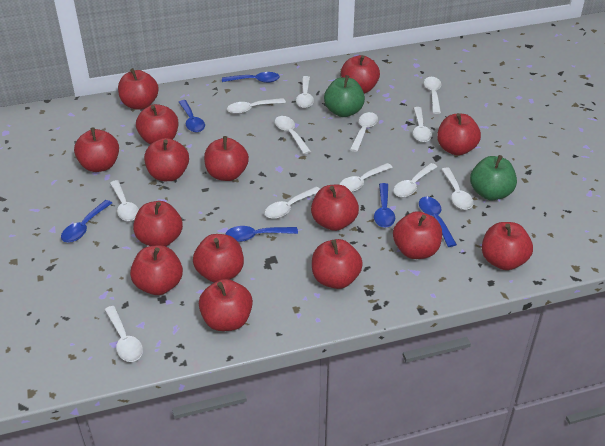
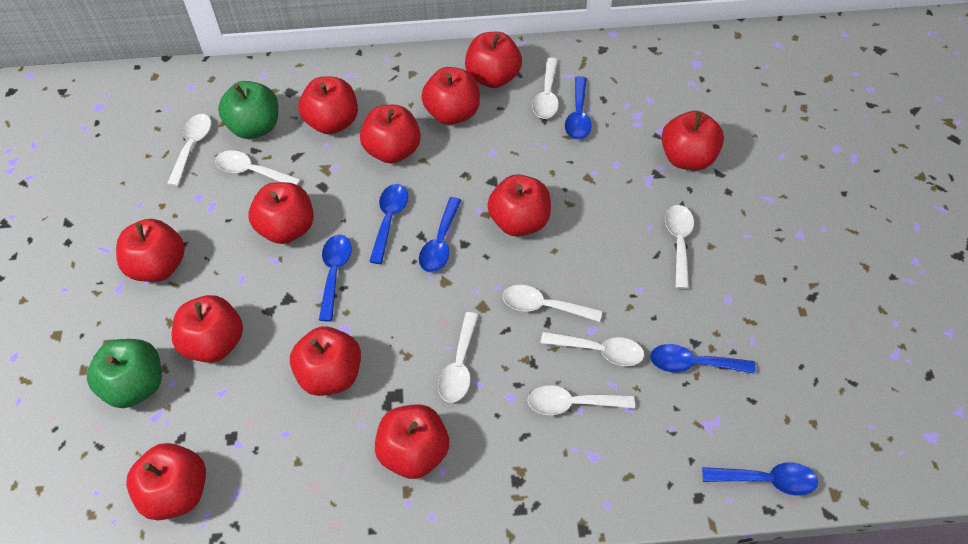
red apple: [74,127,119,172] [118,68,159,109] [130,245,183,295] [133,201,183,246] [136,104,178,145] [144,138,189,181] [193,234,244,283] [199,279,253,331] [204,136,249,181] [311,185,359,231] [312,239,363,289] [341,55,380,94] [393,211,442,259] [437,113,481,156] [482,222,533,270] = 15 -> [116,219,185,282] [126,443,206,520] [172,295,243,363] [248,182,314,244] [290,327,361,396] [298,76,358,134] [360,105,421,164] [375,405,449,479] [421,67,480,125] [465,32,522,88] [487,174,551,236] [662,111,724,170] = 12
white spoon: [105,306,143,362] [110,180,139,221] [227,98,286,114] [265,186,320,219] [275,116,311,154] [296,76,314,108] [339,163,393,192] [350,112,378,152] [393,163,437,197] [413,107,432,142] [424,77,441,114] [441,168,473,210] = 12 -> [167,114,211,186] [215,150,301,185] [438,312,479,403] [503,285,602,322] [528,385,635,415] [532,58,559,119] [541,331,644,366] [665,205,694,289] = 8

